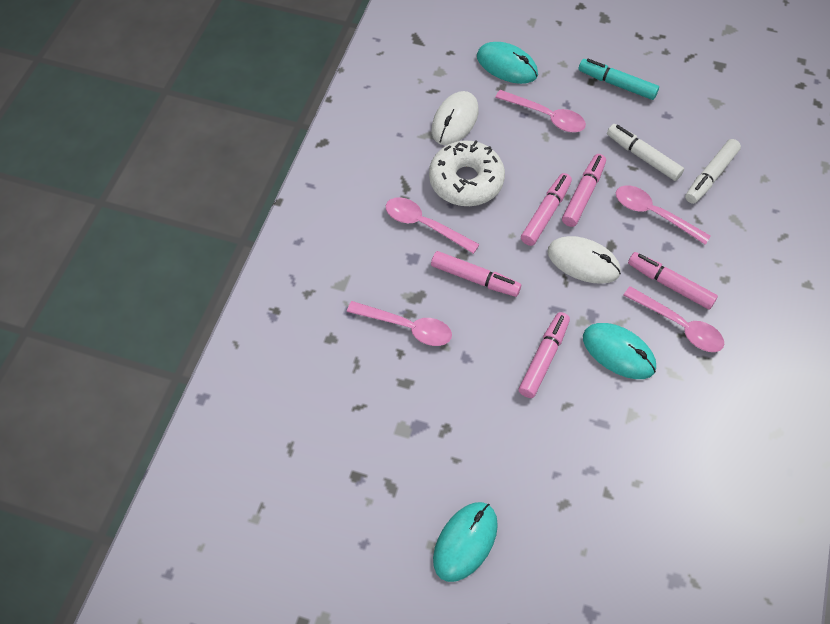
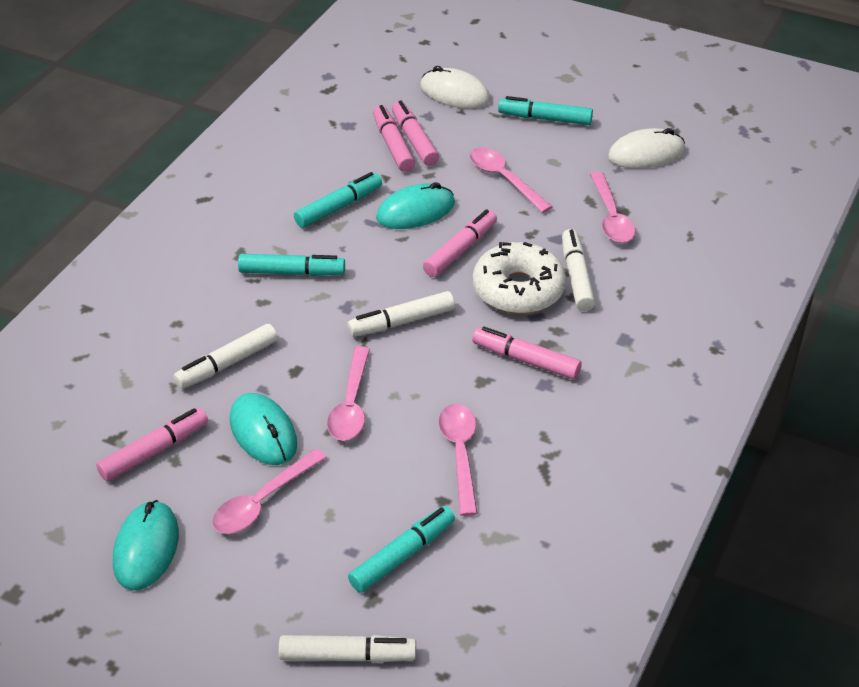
turquoise marker: [578,59,659,100] = 1 -> [238,254,345,276] [294,172,382,228] [348,506,455,593] [498,96,593,125] = 4
white marker: [607,124,684,181] [685,139,741,204] = 2 -> [173,324,278,389] [278,635,416,663] [348,291,455,337] [562,229,595,311] = 4

